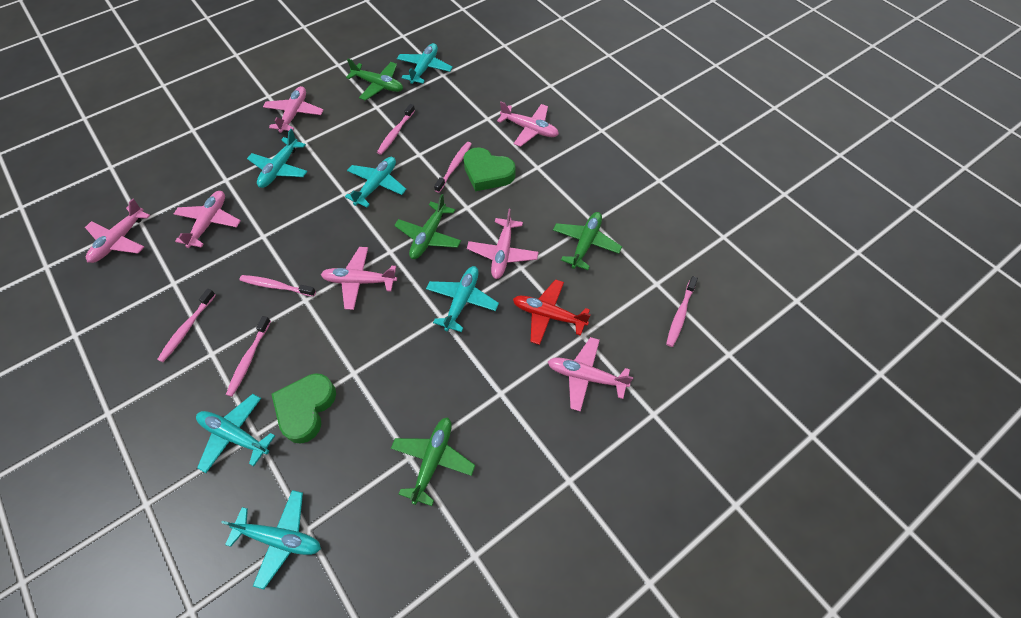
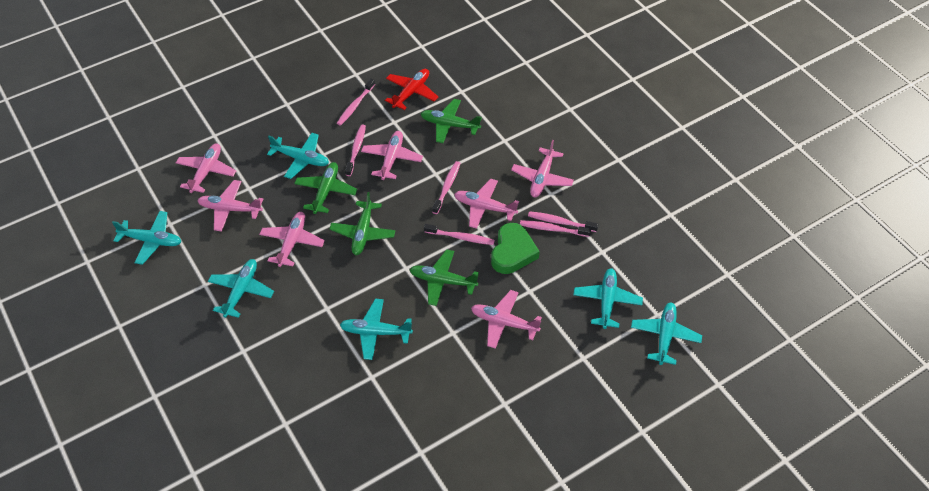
green heart: [272,373,336,444] [463,147,516,191] = 2 -> [491,223,540,274] = 1

